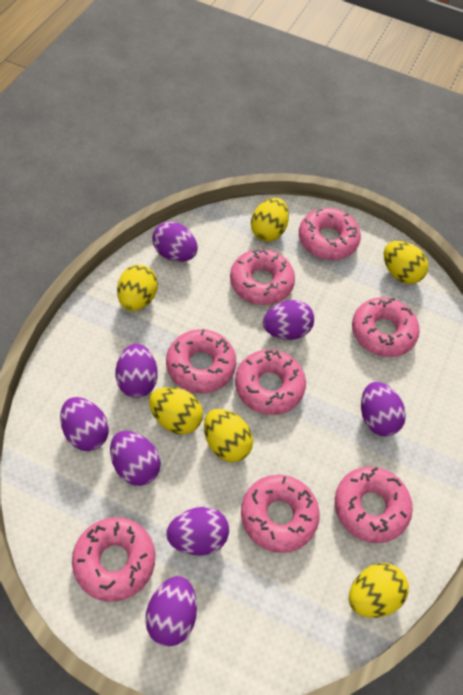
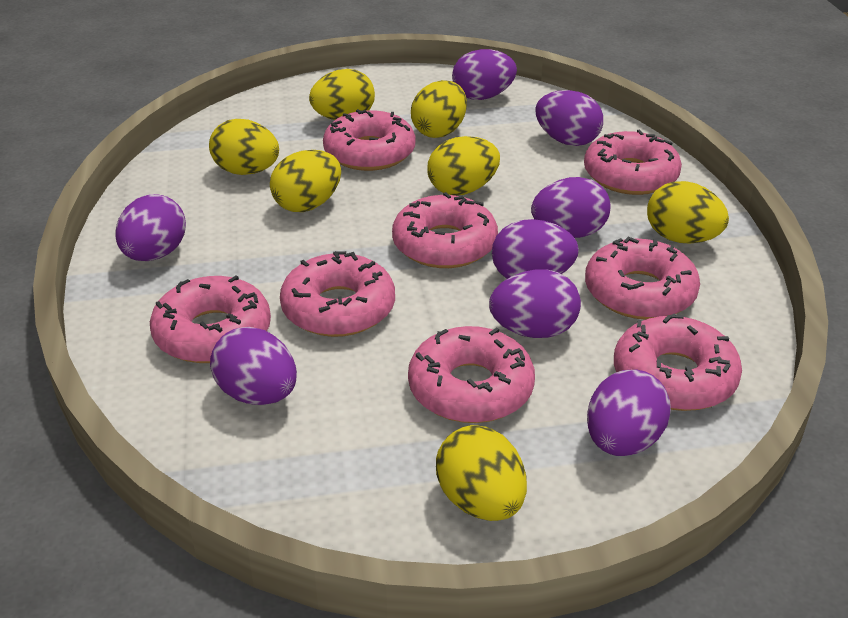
yellow egg: [117,265,158,311] [149,387,203,434] [204,408,253,462] [251,198,289,242] [349,563,409,618] [384,241,428,284] = 6 -> [209,119,279,175] [270,150,341,212] [309,69,375,120] [411,80,467,138] [427,136,500,196] [436,425,527,521] [647,181,729,244] = 7

